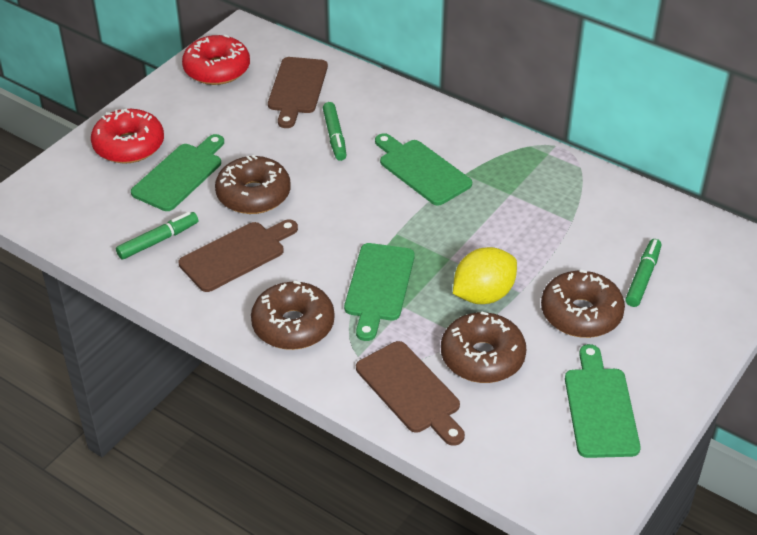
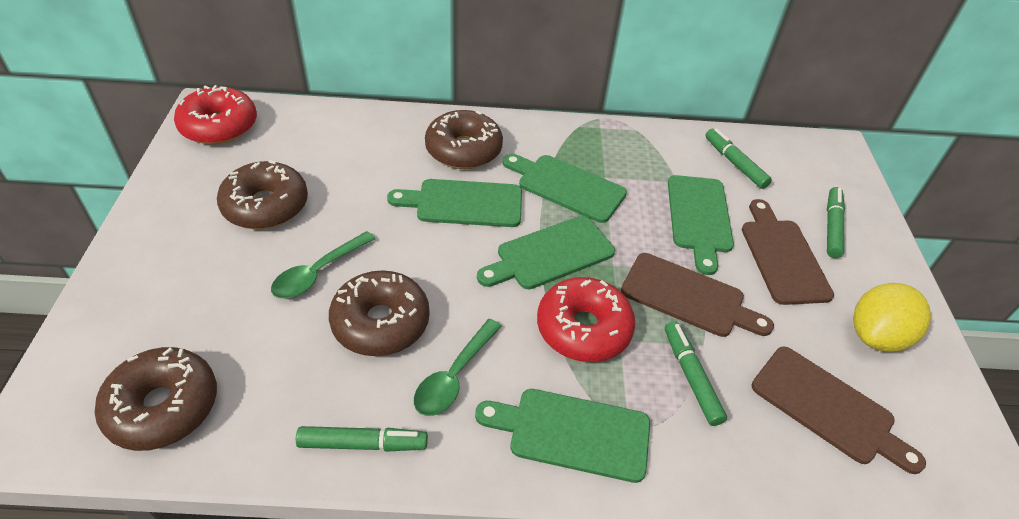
green cutting board: [131,134,224,211] [344,243,415,341] [375,133,472,206] [565,344,641,458] = 4 -> [387,179,522,227] [475,389,650,483] [477,216,615,289] [503,154,627,223] [668,175,734,275] = 5
green marker: [116,212,198,260] [323,102,347,161] [625,239,661,307] = 3 -> [296,426,428,452] [665,321,727,426] [705,128,772,189] [827,187,845,258] = 4
green spoon: none = 0 -> [271,231,375,299] [414,319,502,416] = 2

